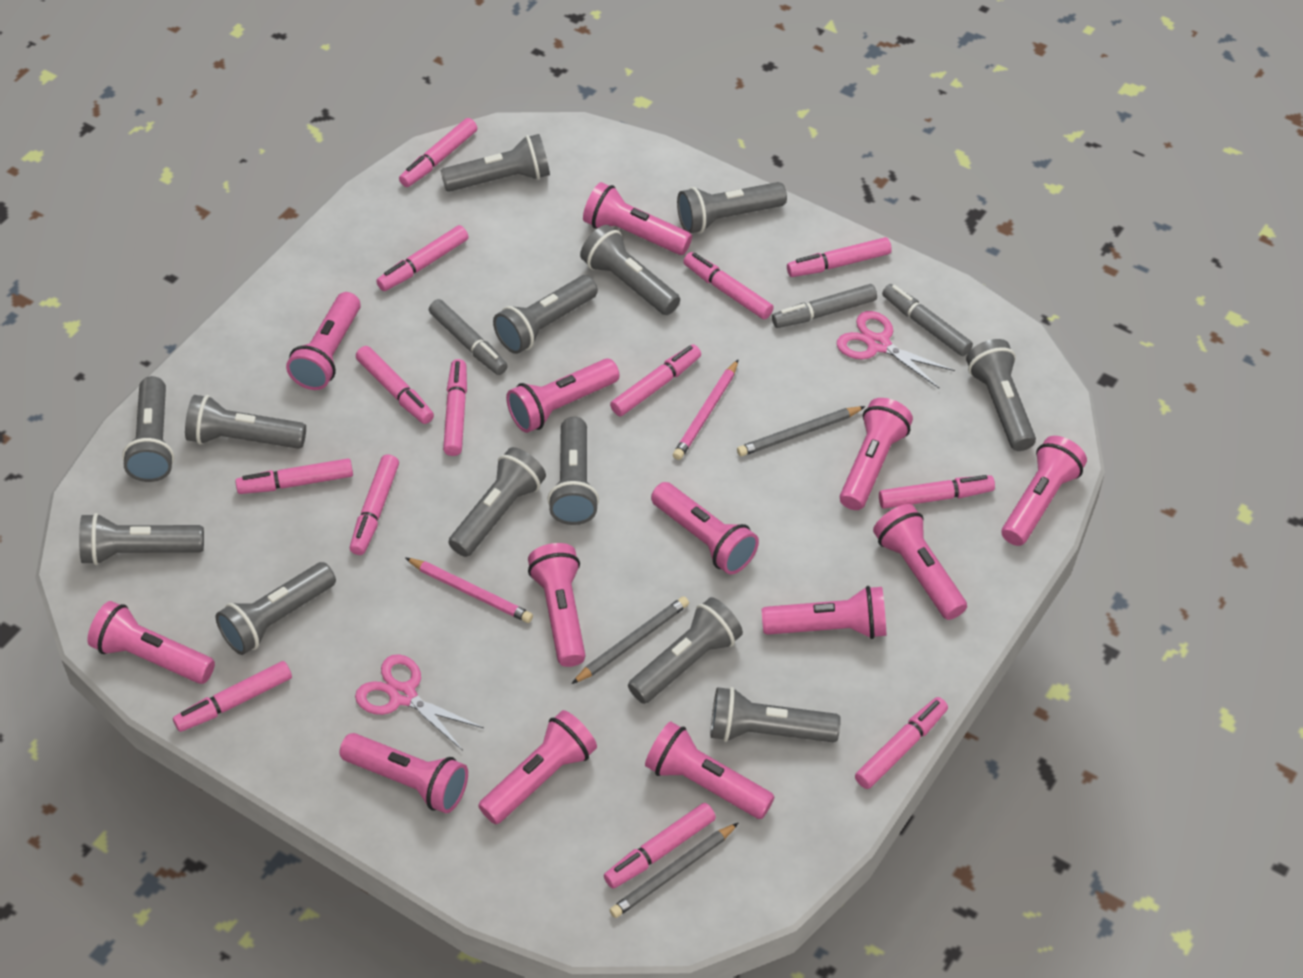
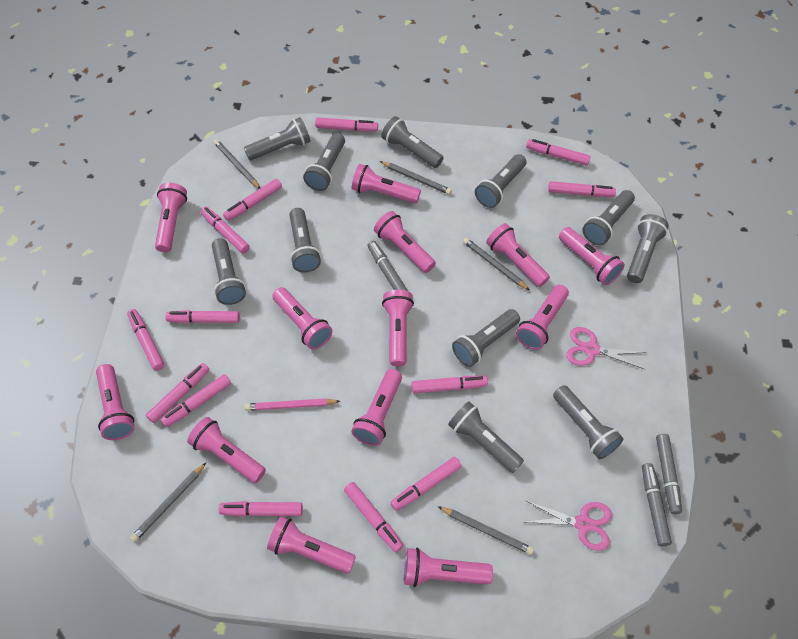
grey flashlight: [79,513,204,565] [122,376,174,482] [185,395,306,449] [216,562,336,655] [441,134,550,192] [448,447,546,557] [493,275,598,354] [547,417,599,525] [580,225,680,315] [628,597,743,704] [677,182,787,233] [711,687,841,742] [966,339,1036,451] = 13 -> [212,238,246,305] [244,117,311,160] [289,208,321,272] [303,133,345,191] [381,116,443,168] [448,401,524,473] [452,309,520,367] [475,154,527,208] [553,385,623,459] [583,190,635,245] [627,214,669,283] = 11
grey pencil: [571,596,689,684] [610,823,738,918] [737,406,866,456] = 3 -> [130,462,207,542] [214,139,260,189] [380,161,452,195] [438,506,534,555] [463,238,529,290] = 5
pink pencil: [405,557,533,623] [673,359,739,460] = 2 -> [244,398,340,411] = 1

